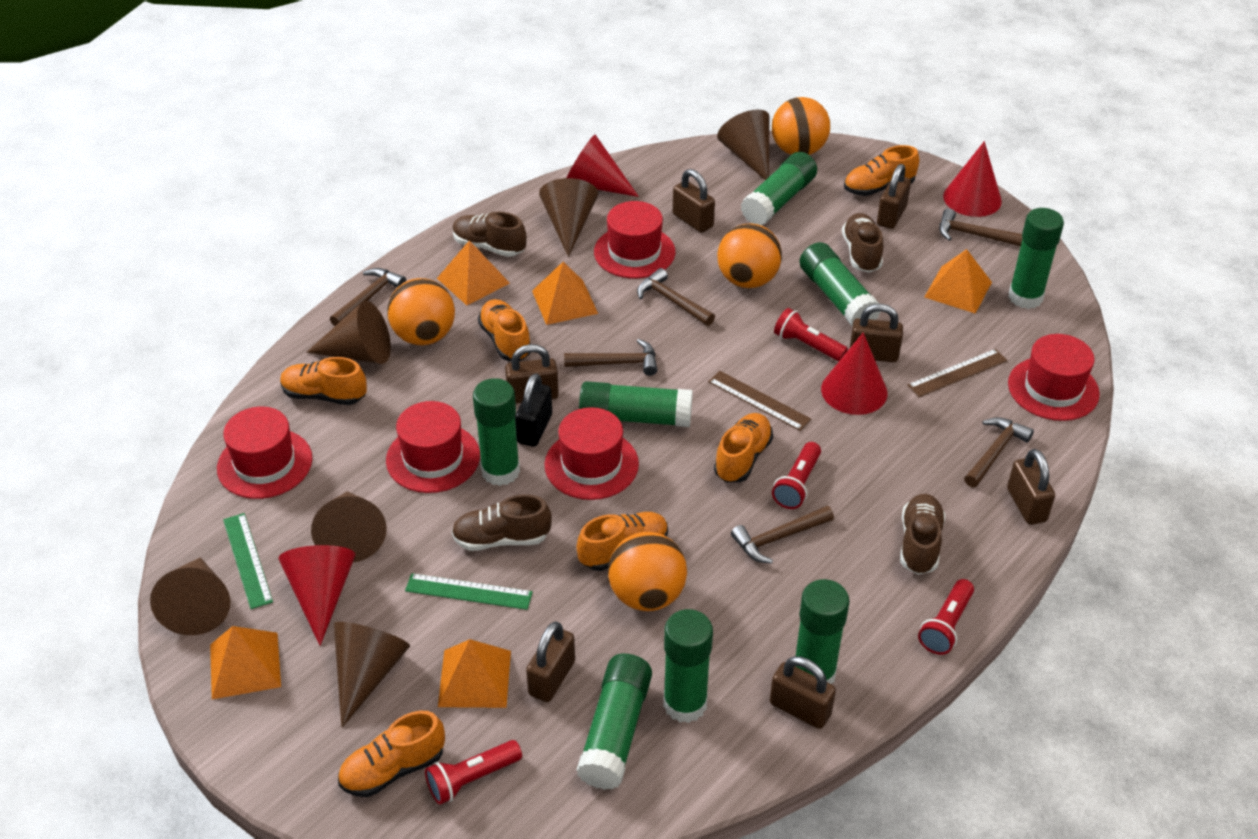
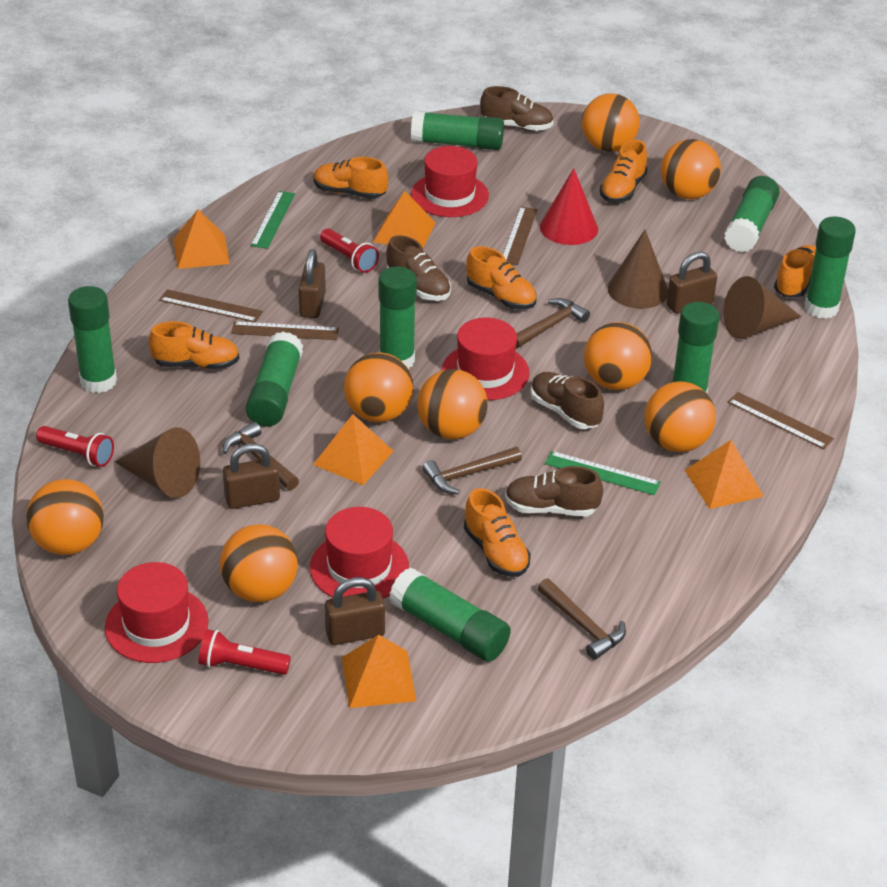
black padlock: [515,373,552,447] = 1 -> none = 0
brown cone: [150,557,230,635] [306,301,391,364] [311,491,387,562] [334,622,410,728] [539,178,598,257] [717,109,770,180] = 6 -> [114,427,200,498] [608,230,668,309] [723,276,801,339] = 3
brown hammer: [330,268,406,326] [564,339,657,376] [637,268,715,326] [731,506,834,564] [939,208,1023,246] [964,417,1034,487] = 6 -> [223,422,299,490] [422,447,522,494] [516,298,590,348] [538,578,626,660] = 4
brown padlock: [505,344,559,404] [526,621,575,702] [673,169,715,233] [770,656,836,729] [850,304,903,362] [877,164,911,229] [1007,449,1055,525] = 7 -> [223,444,280,509] [299,249,326,318] [325,577,385,645] [666,252,717,314] = 4
brown ruler: [708,371,812,431] [907,349,1008,397] = 2 -> [159,289,263,323] [231,321,339,340] [503,207,538,265] [728,392,834,449] = 4
orange ball: [387,278,455,345] [608,532,687,611] [717,224,782,288] [772,97,830,155] = 4 -> [26,479,104,555] [220,524,298,602] [344,353,414,422] [417,369,488,439] [582,93,640,152] [584,322,652,390] [645,381,716,452] [661,139,721,199] = 8
red cone: [278,545,356,646] [567,135,639,197] [821,332,887,415] [943,141,1002,217] = 4 -> [540,168,598,245] = 1
red flashlight: [425,740,522,805] [772,442,821,509] [774,308,848,361] [918,579,974,655] = 4 -> [36,426,114,467] [198,629,291,675] [320,228,379,273] = 3
red hat: [217,407,312,499] [386,401,480,493] [544,407,639,500] [594,201,675,278] [1008,334,1100,421] = 5 -> [105,562,209,663] [310,507,409,599] [411,146,489,217] [442,318,530,400] = 4

